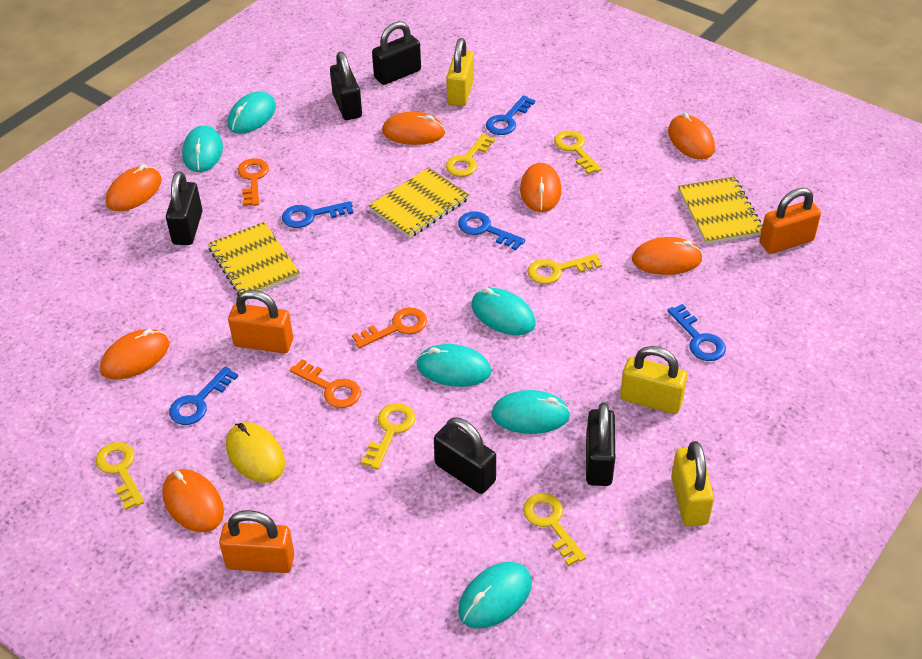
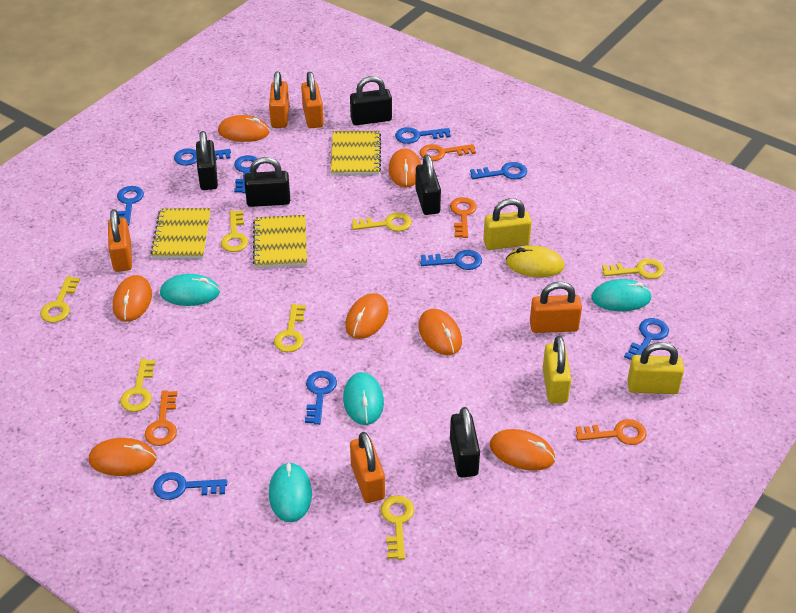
blue key: [169,366,238,425] [282,201,353,228] [458,211,525,250] [486,95,535,135] [667,304,726,361] = 5 -> [117,186,144,226] [153,472,227,500] [174,148,231,166] [234,155,260,193] [305,371,337,425] [395,127,451,144] [420,250,482,270] [470,162,527,179] [624,318,669,360] = 9
orange key: [238,158,269,206] [290,359,361,408] [352,307,427,348] = 3 -> [145,390,177,446] [420,144,476,161] [450,197,477,238] [576,419,647,445] = 4
orange padlock: [219,510,294,573] [228,290,293,353] [760,188,821,254] = 3 -> [108,209,132,272] [269,71,289,128] [301,72,324,128] [350,432,385,503] [530,281,582,333] = 5
turquoise mouse: [182,125,223,172] [227,92,276,134] [416,344,491,387] [458,562,532,629] [471,288,536,335] [491,390,571,434] = 6 -> [160,274,220,306] [269,462,312,522] [343,372,384,425] [591,279,652,311] = 4
yellow key: [96,442,144,510] [361,403,415,470] [446,134,495,177] [523,493,586,566] [528,254,602,284] [554,131,602,174] = 6 -> [40,276,80,323] [120,359,156,412] [221,210,248,252] [274,304,306,352] [352,212,412,232] [381,495,414,560] [602,259,665,279] = 7

